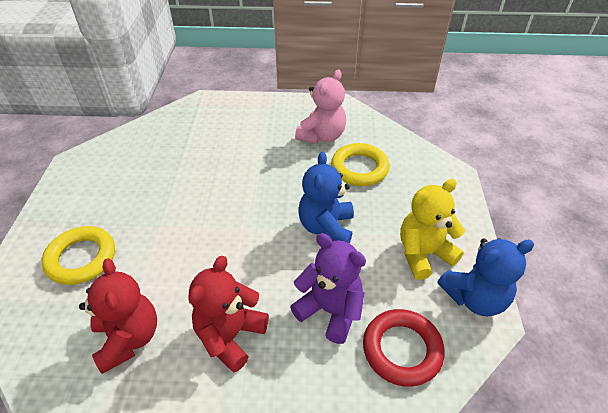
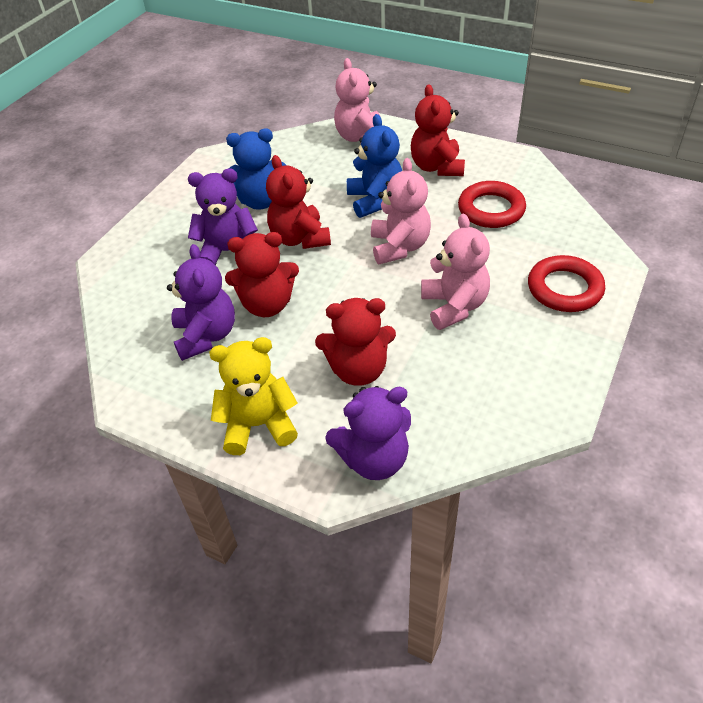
pink teddy bear: [295,69,346,144] = 1 -> [334,58,381,142] [371,158,431,264] [421,214,490,330] = 3
purple teddy bear: [290,233,366,344] = 1 -> [167,244,235,361] [188,169,258,265] [325,386,411,480] = 3
red ring: [363,309,445,387] = 1 -> [458,181,526,228] [528,255,605,312] = 2
red teddy bear: [79,258,157,374] [188,256,269,373] = 2 -> [225,232,299,317] [266,155,331,249] [315,298,396,386] [411,84,465,176] = 4
yellow ring: [42,226,115,285] [331,143,389,186] = 2 -> none = 0

